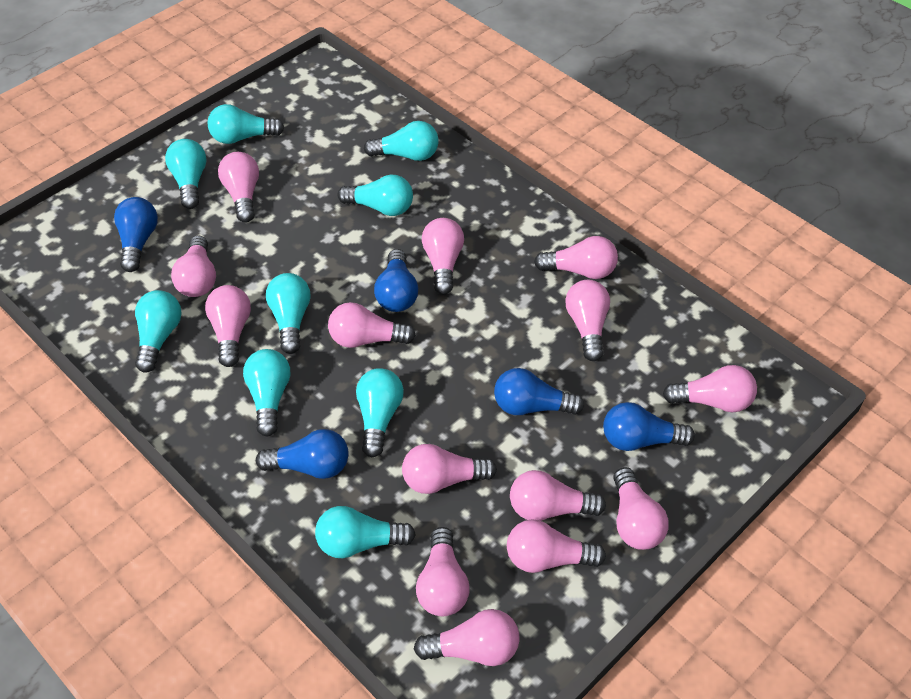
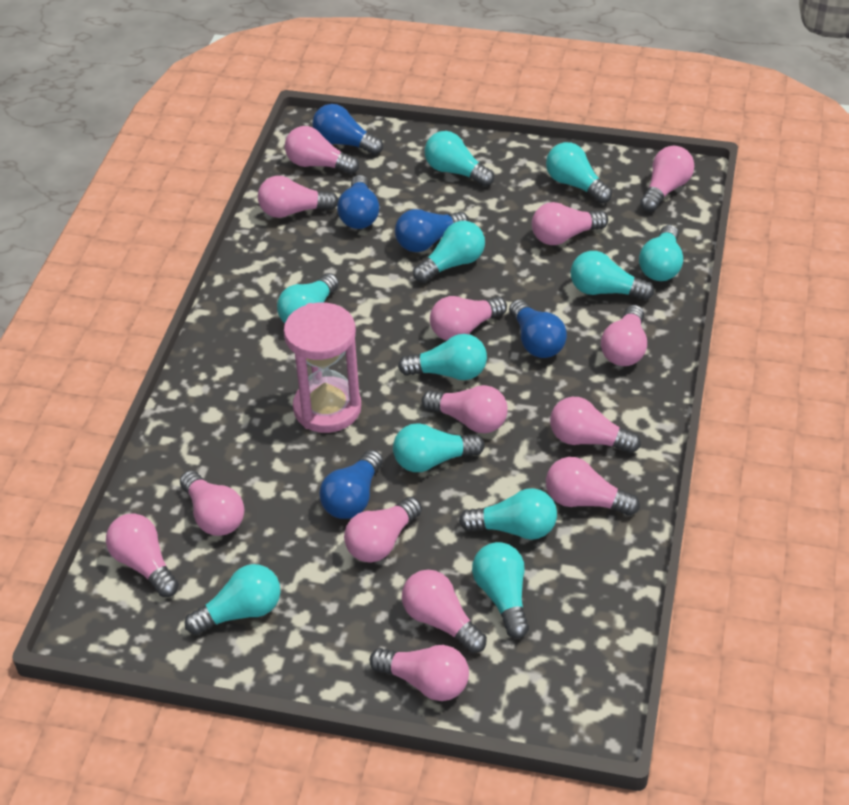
pink hourglass: none = 0 -> [284,303,361,433] = 1
turquoise light bulb: [135,290,182,373] [165,139,206,209] [208,104,284,144] [243,349,290,436] [266,273,311,354] [315,506,416,558] [337,175,413,216] [356,368,404,457] [364,121,439,161] = 9 -> [185,564,281,635] [277,273,339,323] [393,423,485,472] [398,334,487,380] [413,221,485,283] [425,131,494,186] [459,488,557,540] [472,542,529,639] [546,142,612,203] [571,251,654,300] [639,225,683,281] = 11

